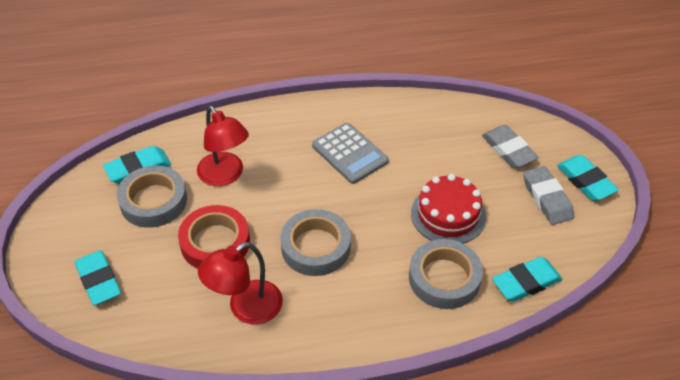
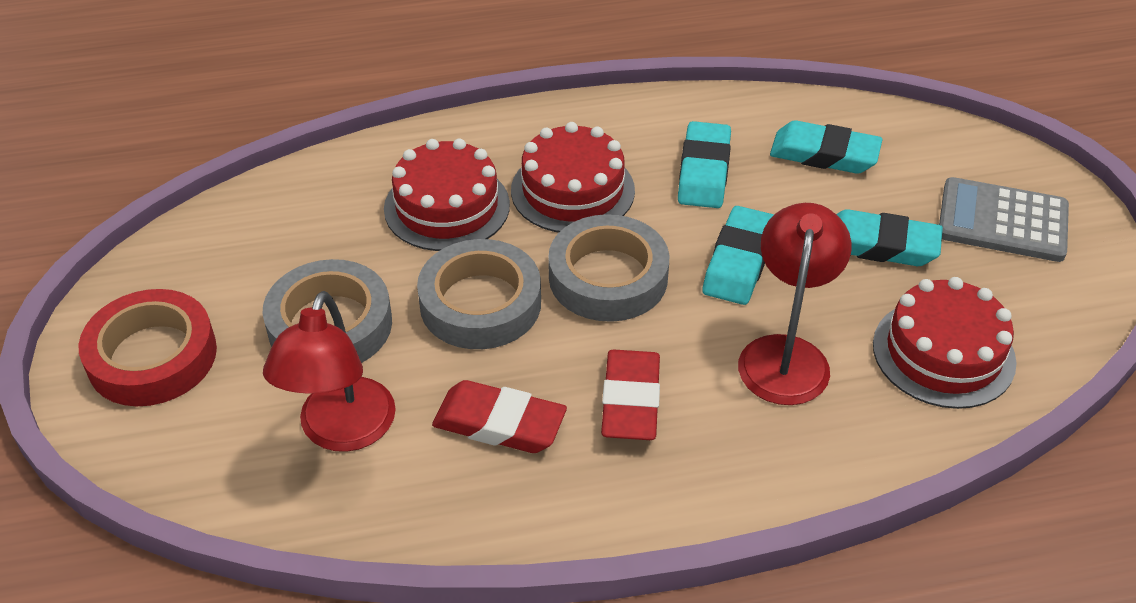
grey eraser: [482,125,539,168] [523,166,574,225] = 2 -> none = 0
red cake: [411,174,486,244] = 1 -> [384,138,510,251] [511,122,635,233] [873,277,1016,409] = 3
red eraser: none = 0 -> [432,380,567,453] [601,349,660,440] = 2

